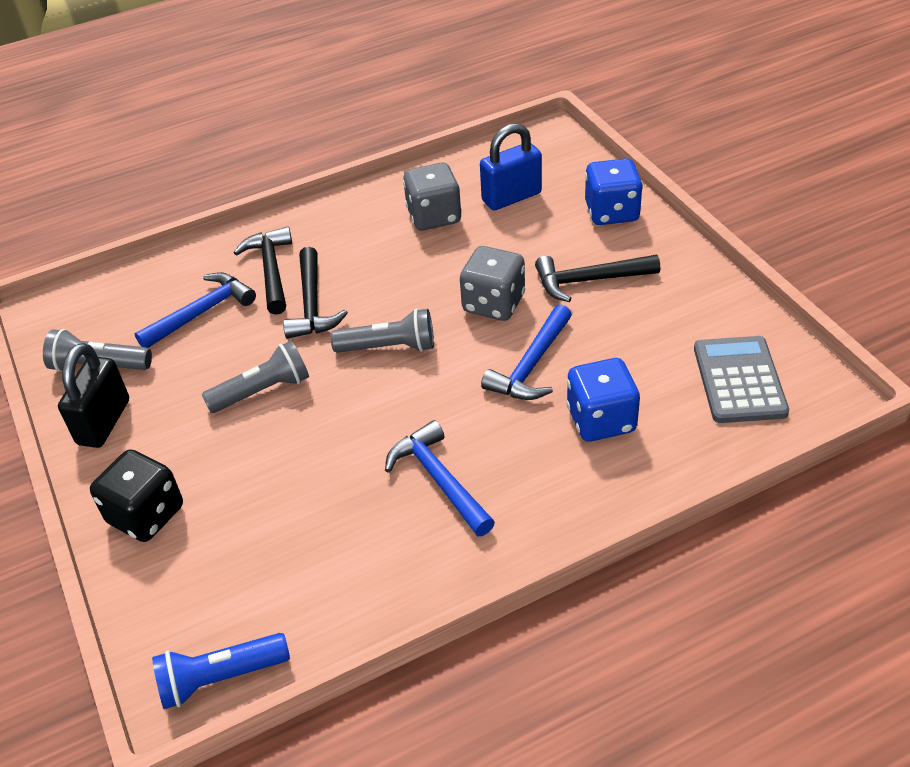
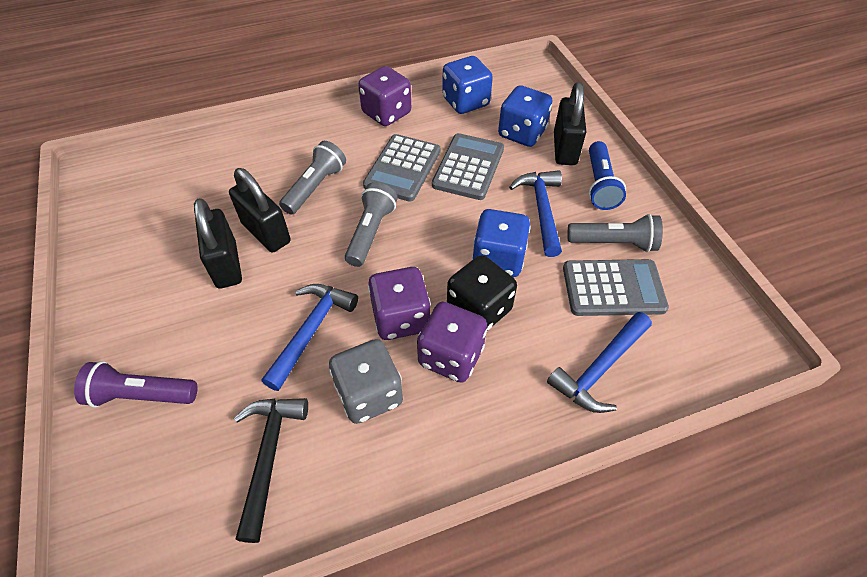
black hammer: [233,227,292,315] [283,247,348,339] [535,255,660,302] = 3 -> [234,398,308,543] = 1
black padlock: [58,343,129,448] = 1 -> [194,198,242,289] [229,168,291,252] [554,82,586,165] = 3
blue dice: [567,358,640,442] [585,158,643,225] = 2 -> [442,56,493,114] [472,209,531,277] [498,85,552,147] = 3
blue padlock: [480,123,542,210] = 1 -> none = 0
grey calculator: [694,336,789,423] = 1 -> [363,134,440,202] [432,133,504,200] [563,259,669,316] = 3
grey dice: [403,162,462,231] [460,246,525,321] = 2 -> [329,339,403,424] = 1
purple dice: none = 0 -> [358,66,411,126] [368,267,431,340] [417,302,487,383] = 3
purple flashlight: none = 0 -> [74,361,198,408] = 1

